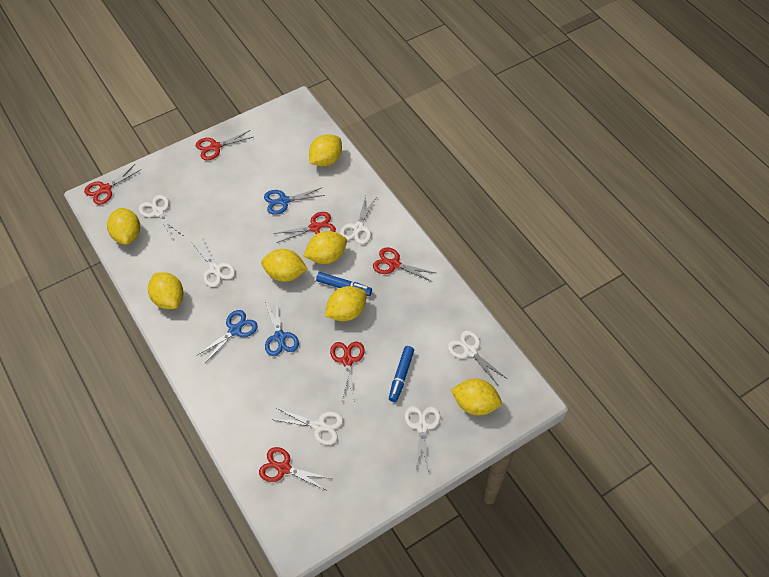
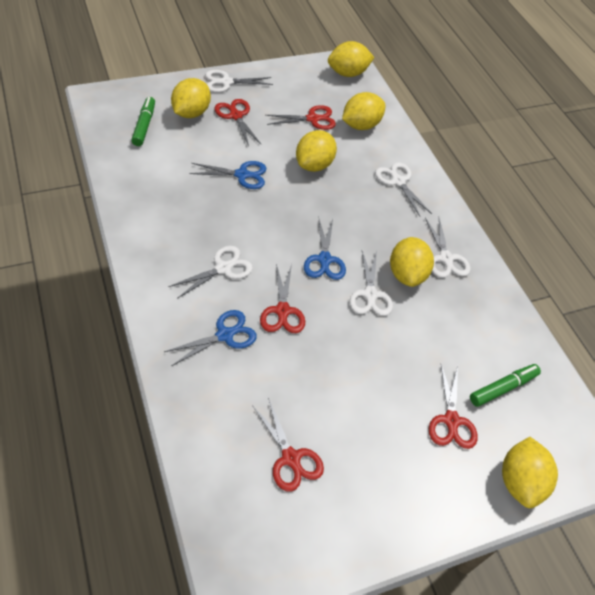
blue marker: [316,272,372,296] [389,346,414,402] = 2 -> none = 0
green marker: none = 0 -> [131,97,155,146] [470,364,541,407] = 2
red scissors: [84,164,142,205] [196,130,253,160] [259,447,332,490] [273,212,336,243] [330,341,365,402] [373,248,435,282] = 6 -> [214,99,261,146] [252,398,324,492] [260,264,305,333] [266,105,336,130] [429,364,478,449] = 5
white scissors: [139,195,182,240] [191,239,235,287] [275,408,343,445] [340,196,376,244] [405,406,441,472] [448,330,506,385] = 6 -> [169,246,253,299] [205,70,273,92] [349,250,393,316] [375,162,432,216] [425,218,471,278] = 5
yellow lemon: [107,208,140,245] [148,272,183,309] [261,249,308,282] [303,231,347,264] [309,134,342,167] [325,286,367,321] [451,379,502,415] = 7 -> [171,78,211,118] [296,130,337,172] [328,41,374,77] [342,92,386,130] [390,237,434,287] [502,437,558,508] = 6

